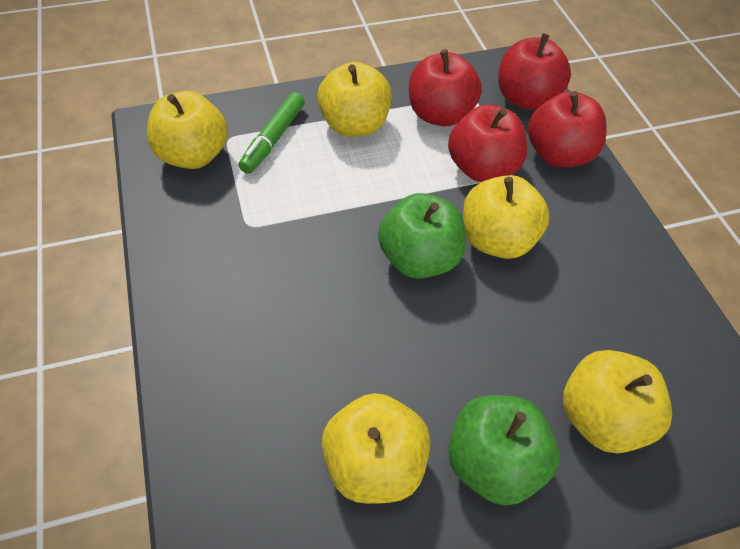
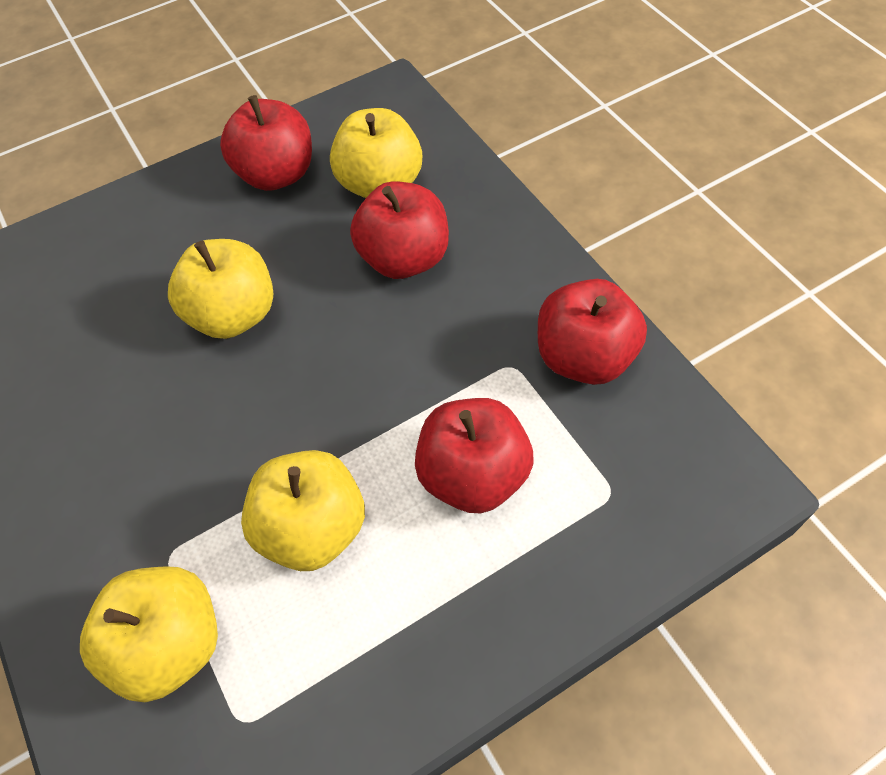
green apple: [378,193,466,279] [448,395,559,506] = 2 -> none = 0
green marker: [238,92,305,174] = 1 -> none = 0
yellow apple: [147,91,228,169] [317,62,392,137] [321,393,430,504] [463,175,549,259] [563,350,672,454] = 5 -> [80,566,218,702] [168,239,273,339] [241,450,365,571] [330,108,422,198] = 4

